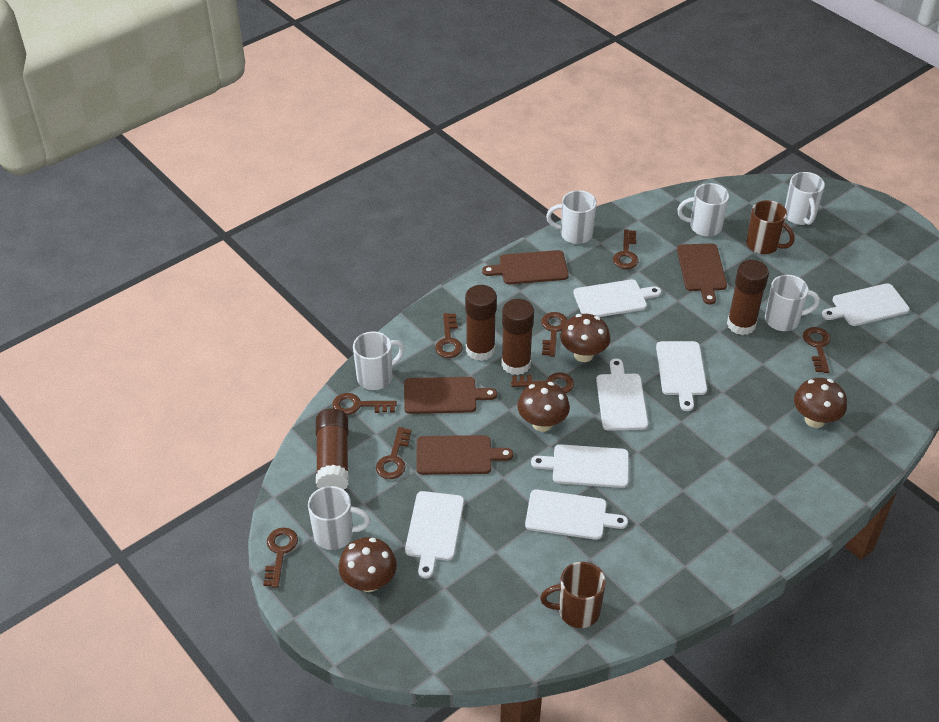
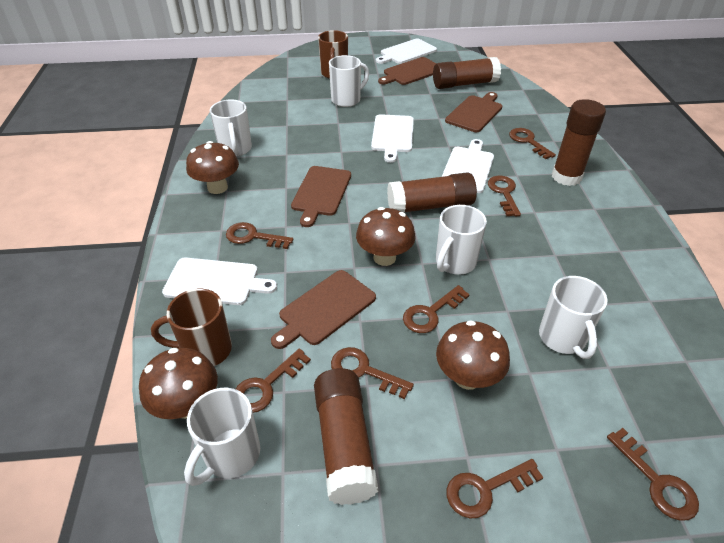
white cutting board: [405,491,464,578] [525,490,628,540] [531,444,629,488] [573,279,661,317] [596,358,648,431] [656,341,707,411] [822,283,910,326] = 7 -> [162,257,277,305] [371,114,414,163] [376,39,437,64] [442,139,494,193] = 4
white mug: [308,486,371,550] [353,331,404,390] [546,190,597,244] [677,183,729,237] [765,275,820,331] [785,172,825,225] = 6 -> [184,388,260,486] [210,99,252,157] [329,55,369,107] [436,205,487,275] [539,276,608,359] = 5

